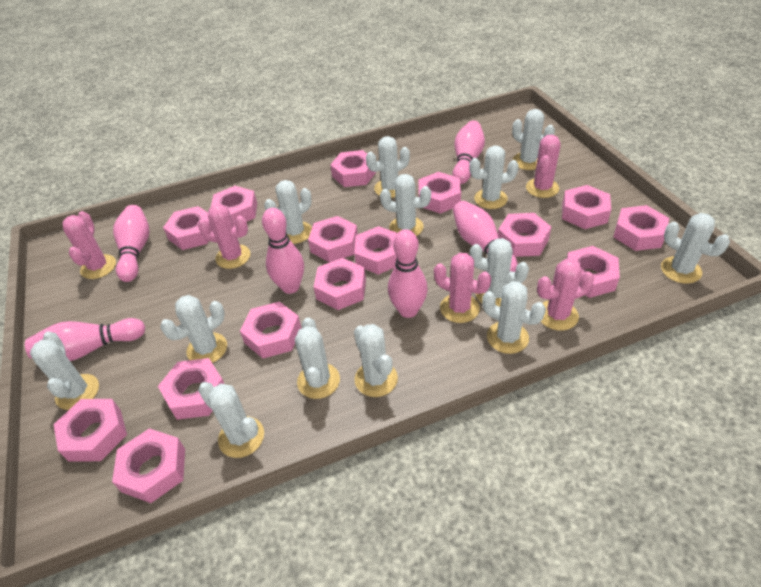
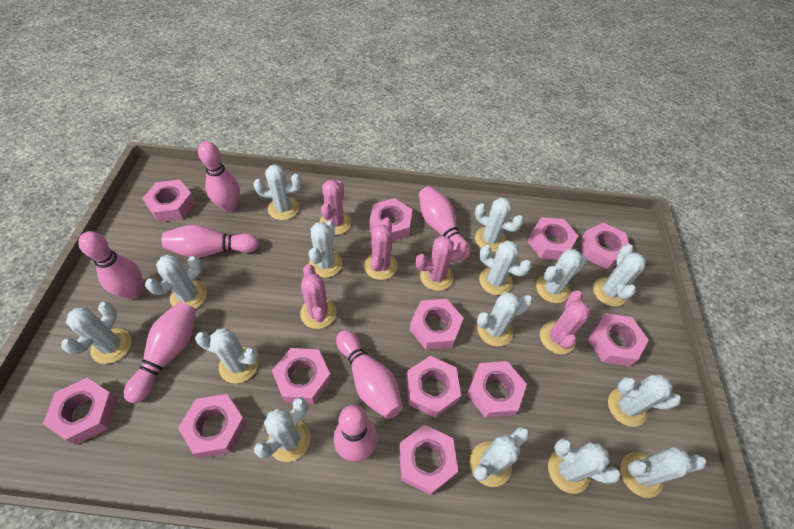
pink bowling pin: [25,318,145,361] [113,205,150,282] [262,208,304,294] [388,229,428,318] [452,120,485,184] [453,201,518,272] = 6 -> [78,231,143,299] [124,302,196,403] [162,225,259,258] [198,141,240,212] [334,405,377,462] [336,330,403,419] [419,186,471,260] = 7
pink nut: [54,399,127,462] [112,428,185,503] [158,358,224,420] [163,206,212,250] [211,186,257,227] [240,302,301,359] [308,216,358,263] [314,258,366,310] [330,150,376,187] [354,226,397,275] [418,172,461,214] [498,213,551,257] [562,185,611,229] [566,246,620,298] [613,205,669,251] = 15 -> [43,378,119,445] [142,180,196,222] [178,394,247,458] [272,348,332,404] [369,198,413,242] [399,425,458,495] [406,356,461,418] [410,299,464,350] [467,361,527,418] [527,217,578,260] [580,223,629,269] [588,313,649,367] = 12
white cactus: [30,331,99,410] [160,295,227,363] [198,382,264,458] [264,180,312,244] [295,317,340,399] [354,324,398,397] [366,136,410,198] [380,174,431,236] [469,146,519,209] [470,238,529,307] [482,281,546,354] [512,109,555,170] [661,213,730,284] = 13 -> [61,302,131,364] [145,255,207,309] [195,328,259,383] [253,164,302,220] [254,397,310,462] [309,221,343,278] [470,426,530,487] [475,197,524,252] [477,292,533,346] [479,241,532,295] [536,249,587,303] [548,438,621,494] [593,244,646,306] [608,374,681,427] [620,447,706,498] = 15

